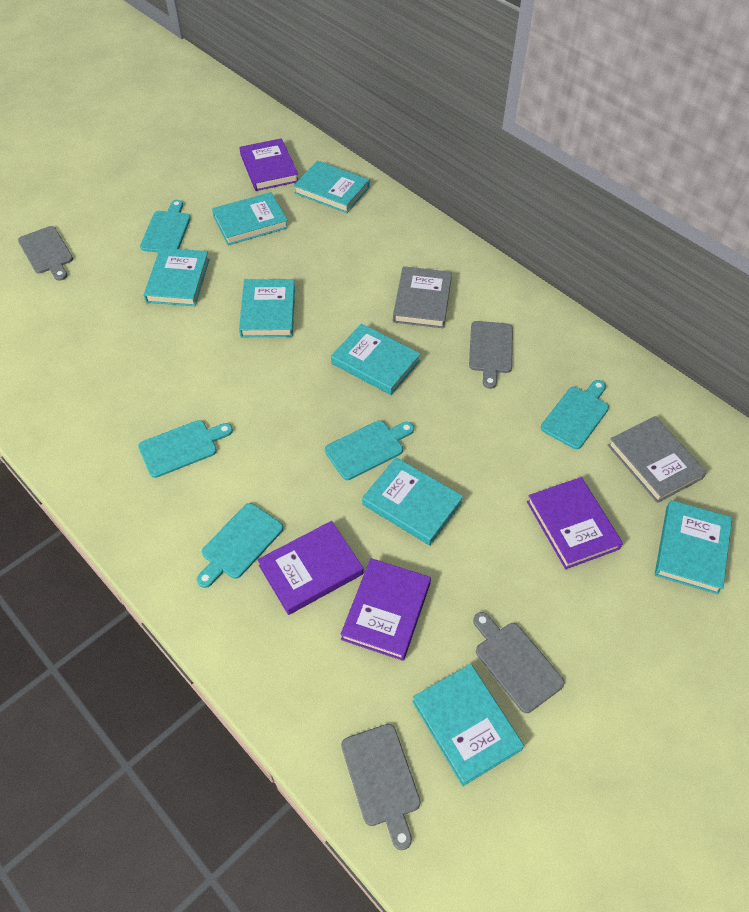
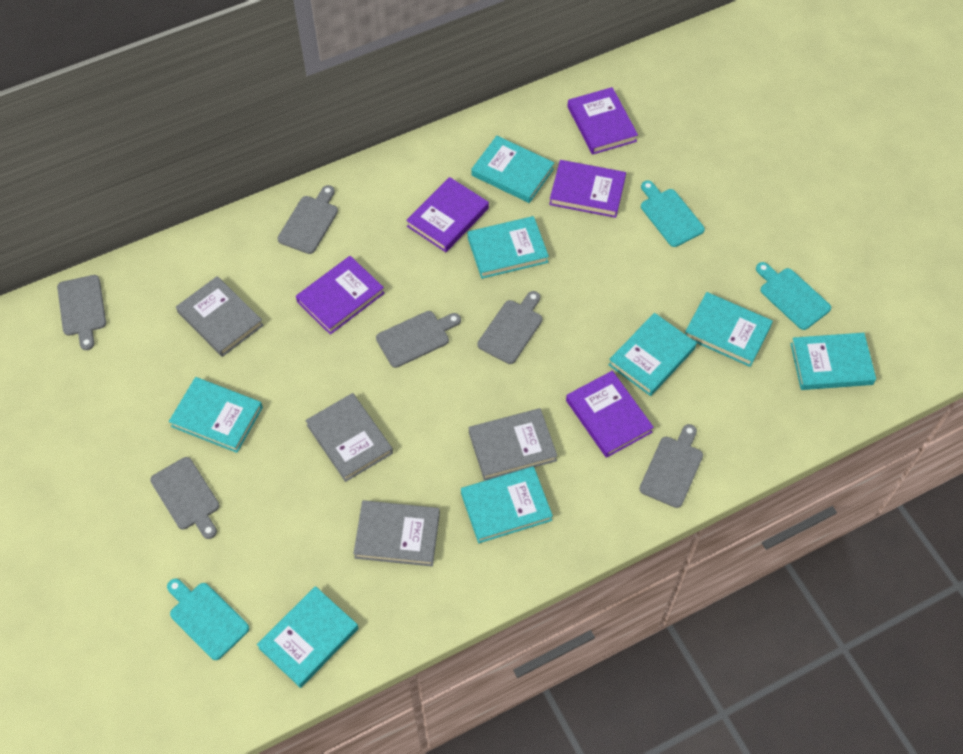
grey book: [393,266,452,328] [608,416,707,503] = 2 -> [176,276,264,357] [305,393,393,482] [353,500,440,566] [469,408,557,481] = 4
grey cutting board: [18,226,73,281] [341,724,421,850] [469,321,513,389] [473,612,565,713] = 4 -> [57,275,106,350] [150,457,220,539] [277,185,338,254] [376,311,461,368] [477,291,542,364] [639,424,703,508] = 6
purple book: [240,138,298,191] [257,521,363,615] [340,558,431,661] [527,477,623,569] = 4 -> [296,256,384,335] [406,177,489,252] [549,160,626,218] [566,371,654,458] [568,87,638,155] = 5
turquoise cutting board: [138,420,233,478] [140,200,191,252] [197,503,283,588] [325,421,414,480] [541,380,609,449] = 5 -> [167,578,249,660] [641,180,705,247] [756,262,831,330] = 3

